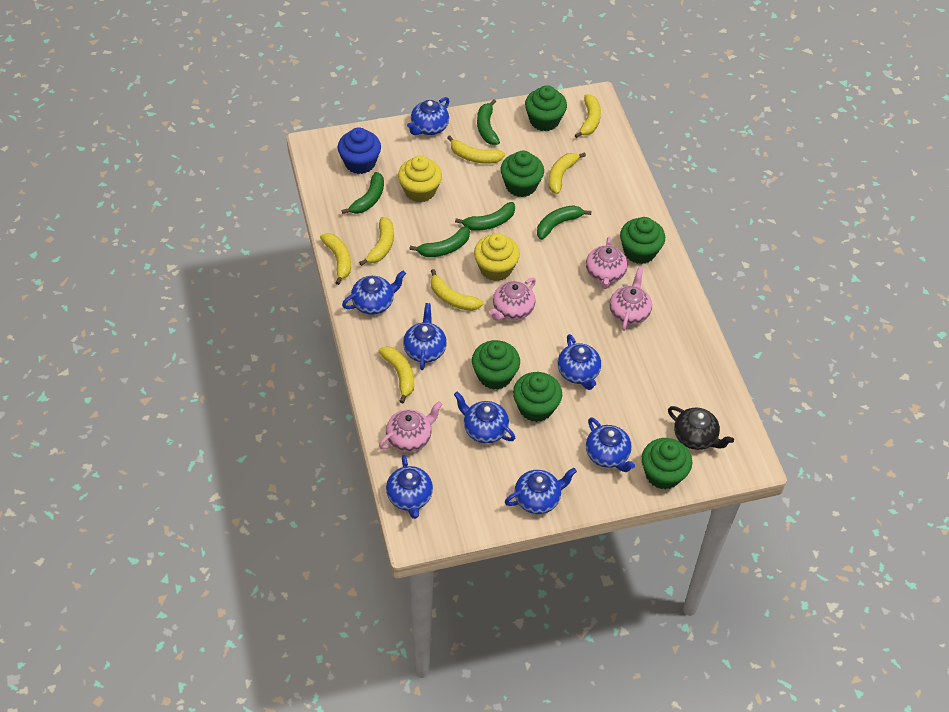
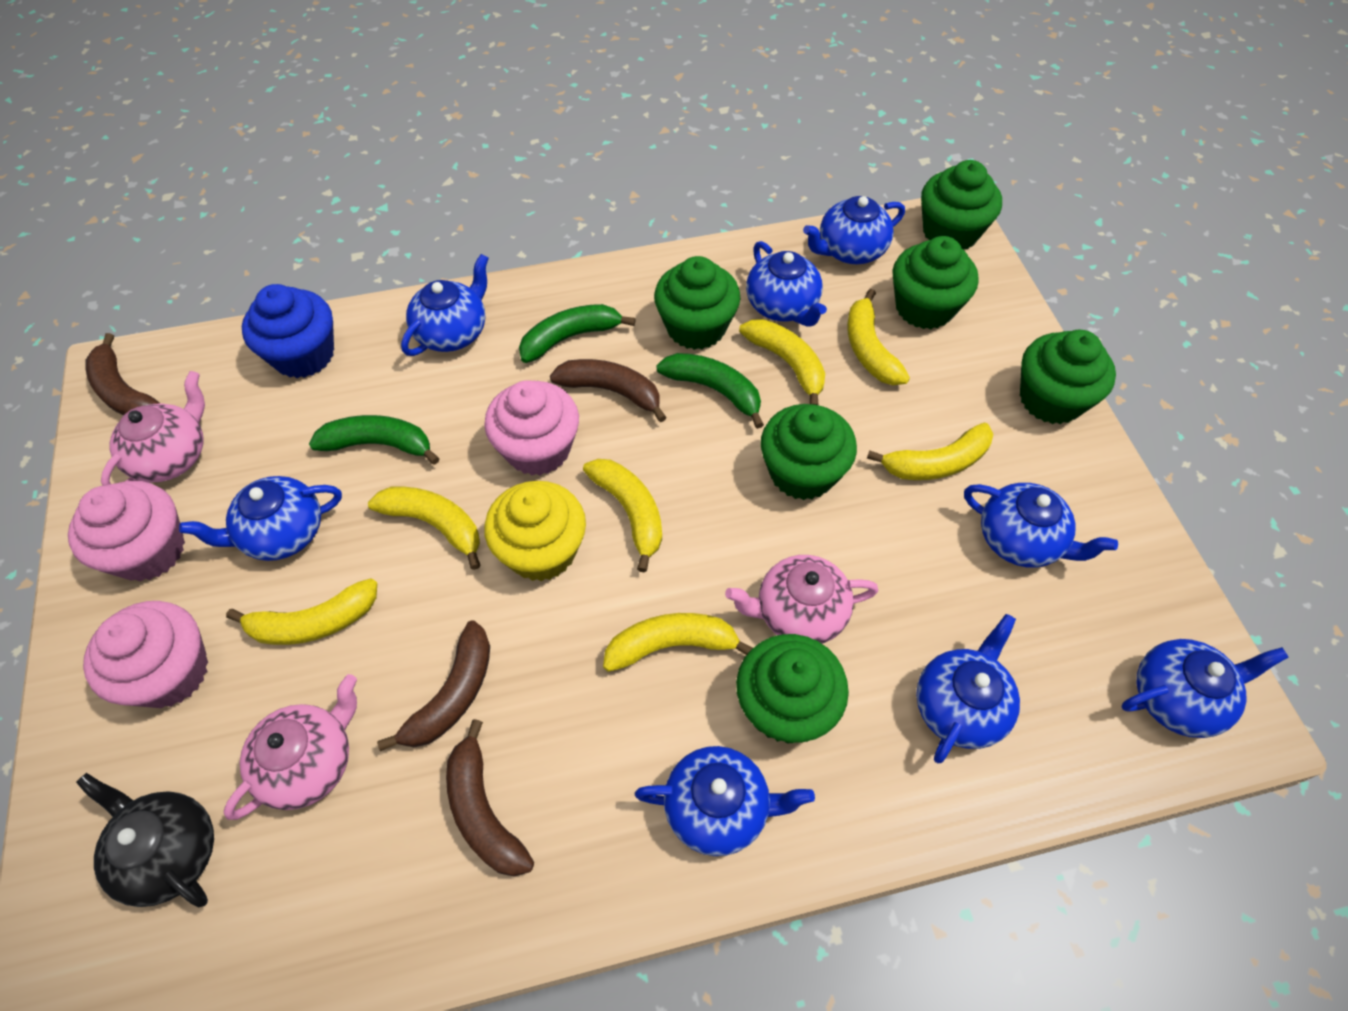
brown banana: none = 0 -> [85,333,160,416] [377,620,490,751] [446,719,534,877] [550,359,667,422] = 4
green banana: [341,172,384,214] [409,226,470,257] [455,202,515,231] [477,99,500,145] [537,205,591,240] = 5 -> [309,415,440,465] [519,304,636,363] [656,353,764,429] = 3
pink cupcake: none = 0 -> [68,481,185,582] [83,601,208,708] [484,380,579,475] = 3
pink teapot: [379,401,443,452] [489,277,536,321] [586,237,628,289] [609,268,652,331] = 4 -> [101,371,205,486] [224,674,357,820] [725,555,879,644] = 3
yellow cupcake: [398,156,442,202] [474,233,520,281] = 2 -> [484,481,586,581] = 1

